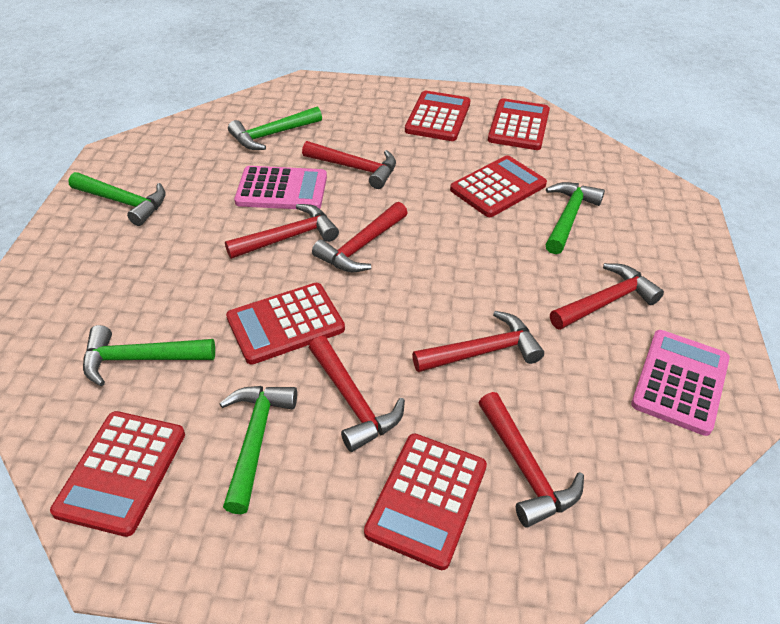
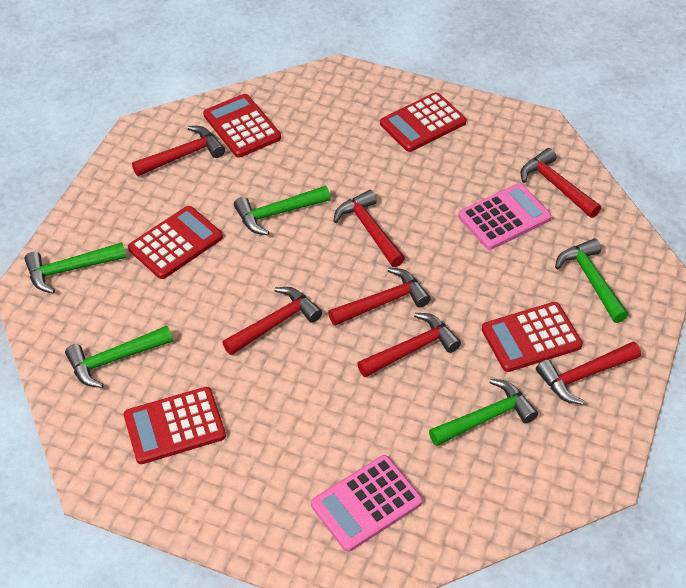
red calculator: [50,411,185,537] [226,283,345,365] [364,434,487,570] [405,91,470,141] [450,155,547,217] [488,98,550,150] = 6 -> [124,387,226,464] [128,206,223,279] [203,94,281,158] [380,92,466,152] [482,302,583,372] = 5

